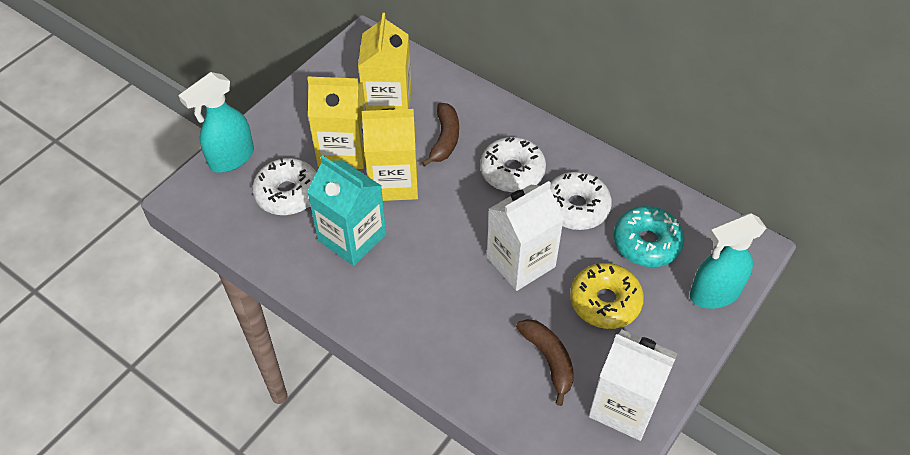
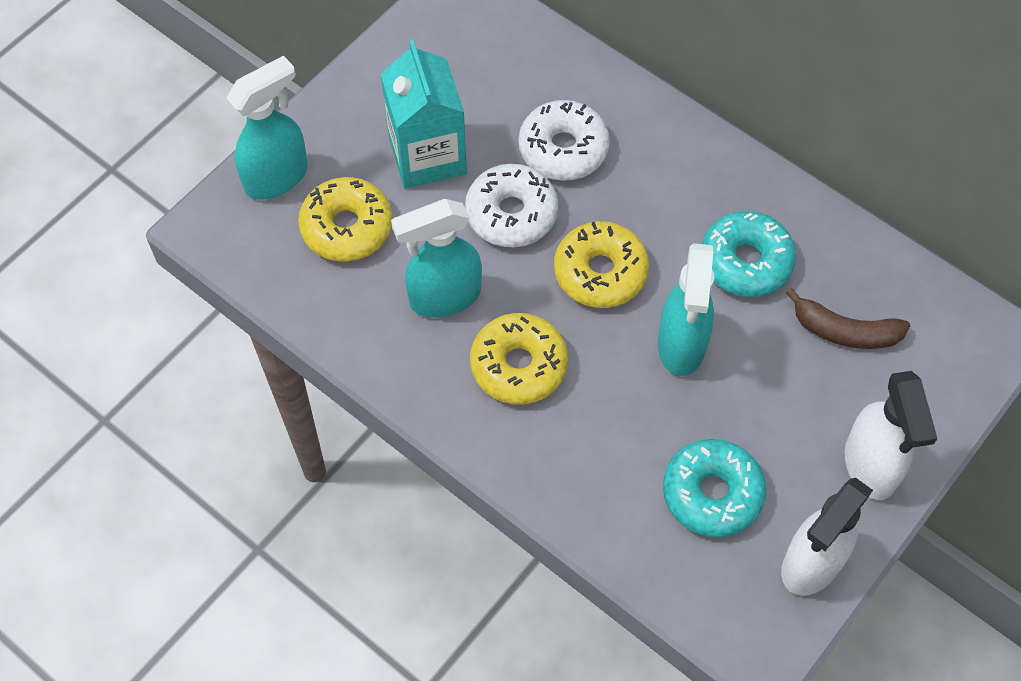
brown banana: [421,103,459,167] [516,319,574,406] = 2 -> [786,288,910,349] = 1
turquoise donut: [613,206,684,267] = 1 -> [663,439,766,538] [702,211,796,297] = 2
turquoise spray bottle: [178,72,254,173] [690,213,766,309] = 2 -> [226,55,308,200] [391,199,482,318] [658,243,714,376] = 3
white carton: [487,181,564,291] [589,330,678,441] = 2 -> none = 0
white donut: [252,158,317,215] [480,137,546,192] [550,172,612,230] = 3 -> [465,164,558,247] [519,100,610,181] = 2
white spray bottle: none = 0 -> [781,478,873,596] [845,371,938,500] = 2
yellow carton: [307,77,366,169] [358,13,411,111] [362,108,418,201] = 3 -> none = 0
yellow donut: [570,263,644,329] = 1 -> [298,177,393,262] [470,313,568,405] [554,221,649,308] = 3

